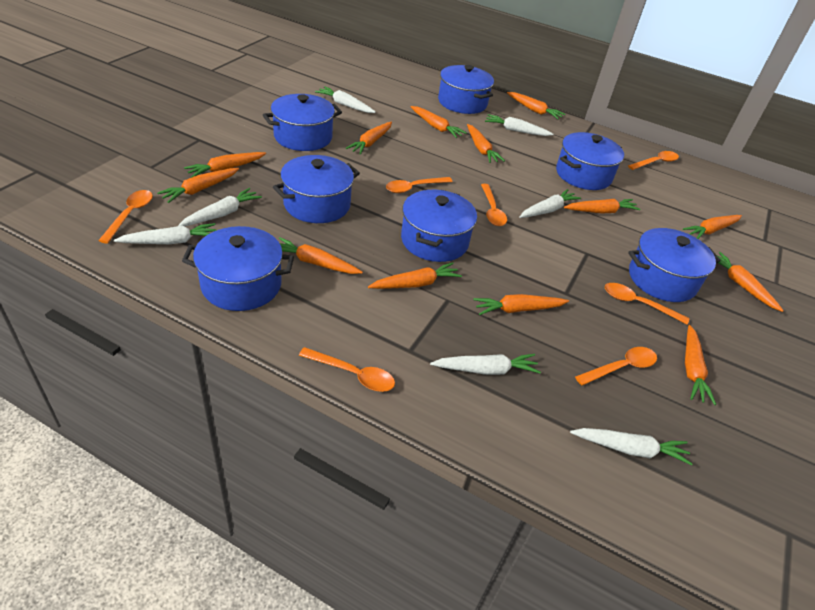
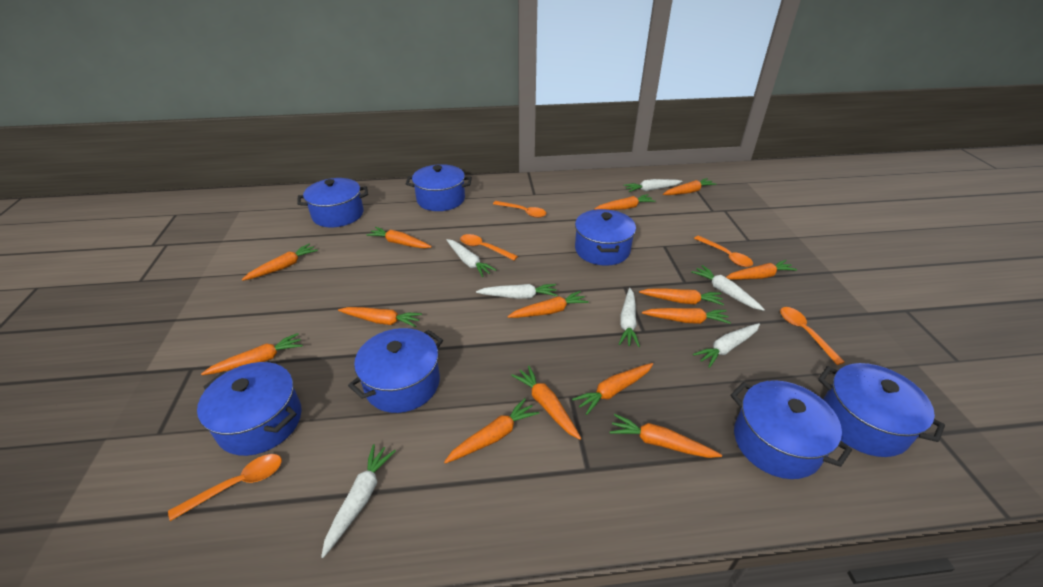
orange carrot: [157,168,239,203] [184,152,266,178] [279,237,363,274] [346,122,392,155] [368,262,462,289] [411,106,467,138] [467,124,505,163] [473,294,569,315] [507,92,565,119] [564,199,641,213] [683,215,742,239] [685,325,716,405] [718,252,784,312] = 13 -> [201,333,303,375] [242,244,318,281] [338,307,422,327] [367,227,432,248] [444,398,539,464] [507,291,589,318] [511,366,581,440] [572,363,653,415] [595,194,656,210] [609,414,722,458] [639,288,724,306] [642,308,731,324] [663,178,716,195] [726,260,797,280] = 14
orange spoon: [98,190,153,244] [299,347,395,392] [386,177,453,193] [481,184,507,226] [575,347,657,386] [605,283,689,325] [628,151,679,170] = 7 -> [168,454,282,521] [460,234,518,260] [493,201,547,218] [694,235,753,267] [780,307,845,365] = 5

